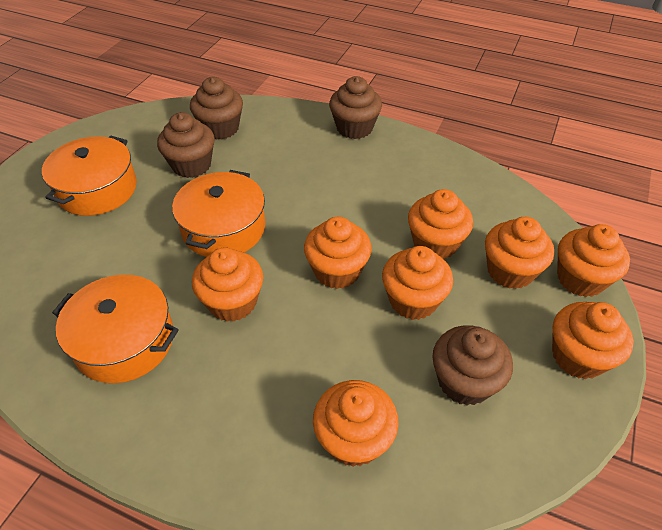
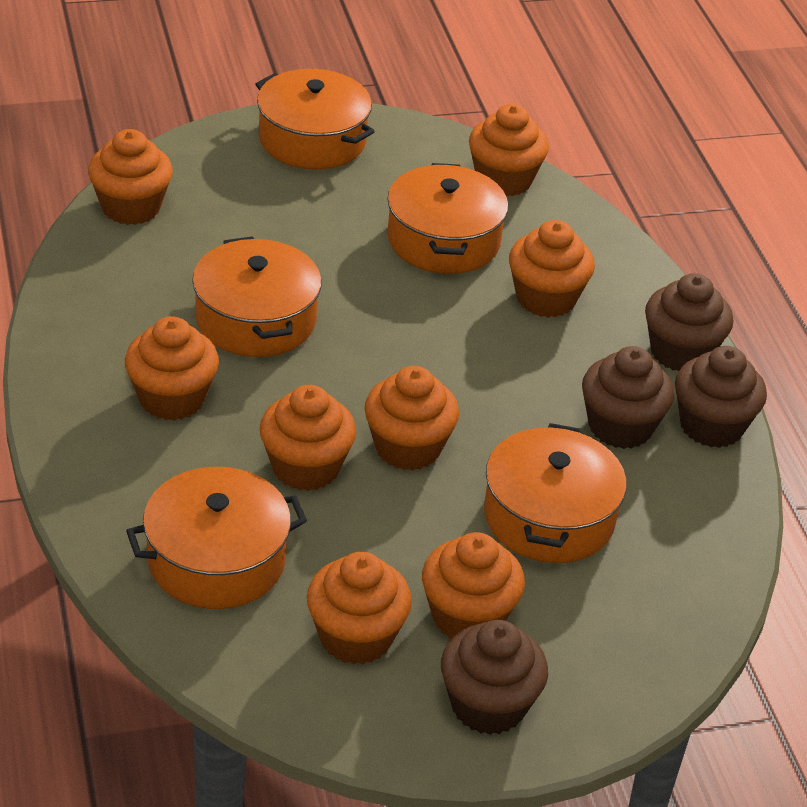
orange pot: [42,135,137,216] [52,275,179,383] [172,170,265,257] = 3 -> [126,467,307,609] [192,236,322,357] [255,69,375,170] [387,163,508,274] [484,423,626,563] = 5

